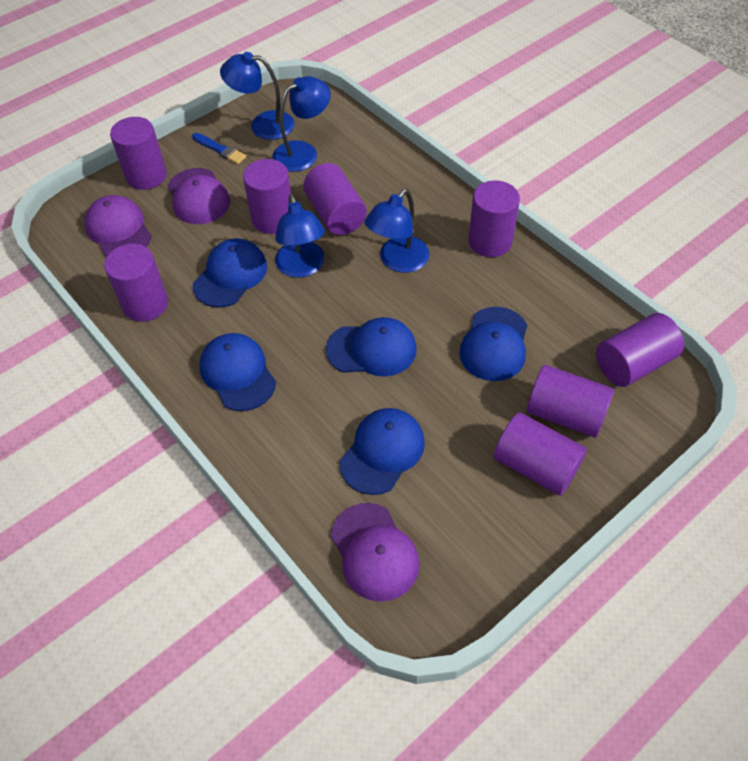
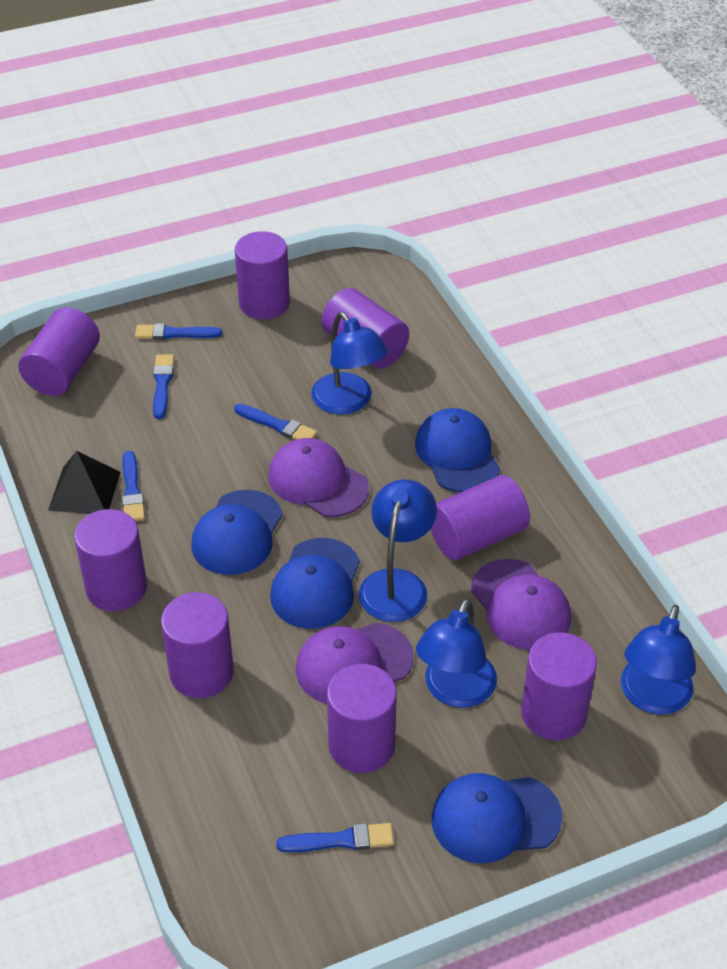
black pyramid: none = 0 -> [48,451,121,514] = 1
blue brush: [192,133,246,164] = 1 -> [122,451,145,521] [135,323,222,340] [153,354,174,419] [234,404,317,440] [276,823,394,852] = 5
blue cap: [193,238,267,307] [200,333,276,411] [326,317,417,377] [340,408,425,495] [459,307,527,381] = 5 -> [191,490,283,575] [270,538,360,629] [415,408,500,493] [432,773,562,863] = 4

